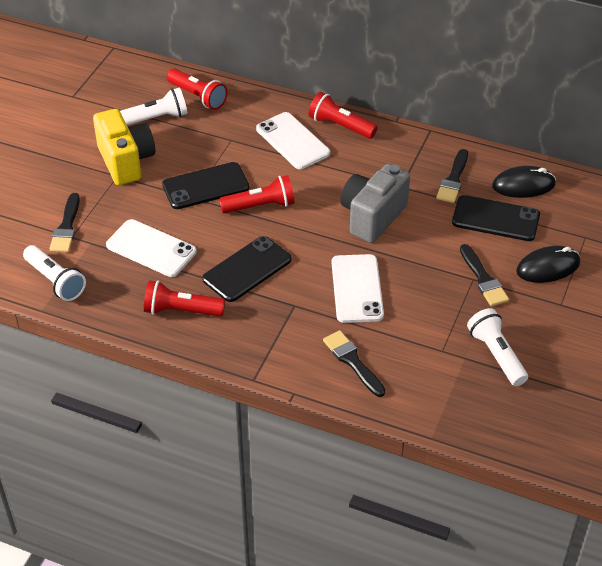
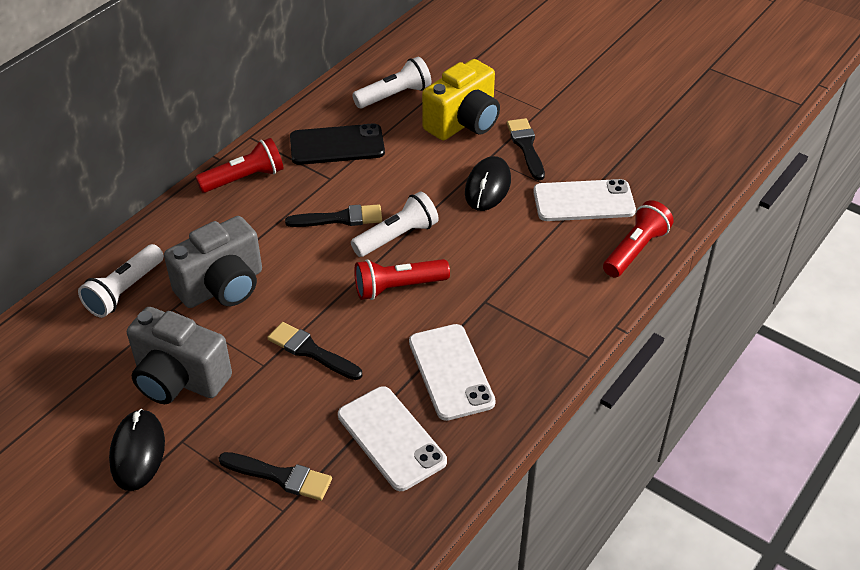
black phone: [162,162,249,209] [202,236,291,302] [452,195,540,241] = 3 -> [290,123,385,165] = 1
grey camera: [340,164,410,243] = 1 -> [127,307,232,404] [164,216,262,308] = 2
red flashlight: [144,280,225,317] [167,68,227,110] [219,175,295,214] [309,92,378,139] = 4 -> [196,138,284,193] [354,259,450,300] [603,200,674,278] = 3

